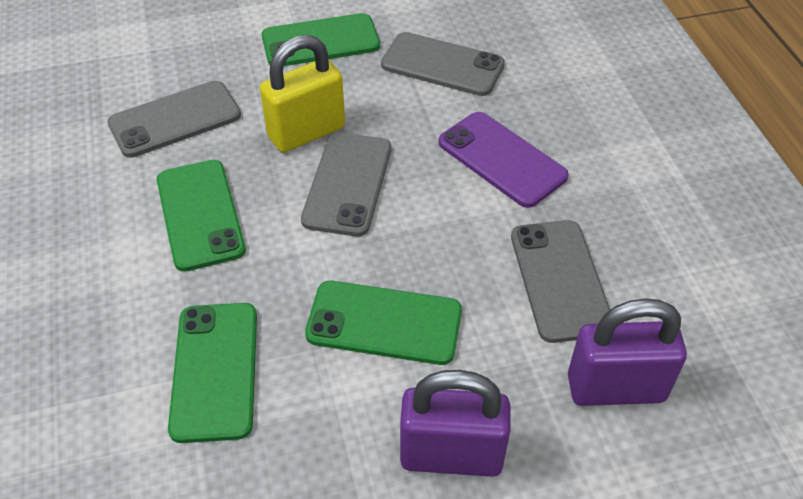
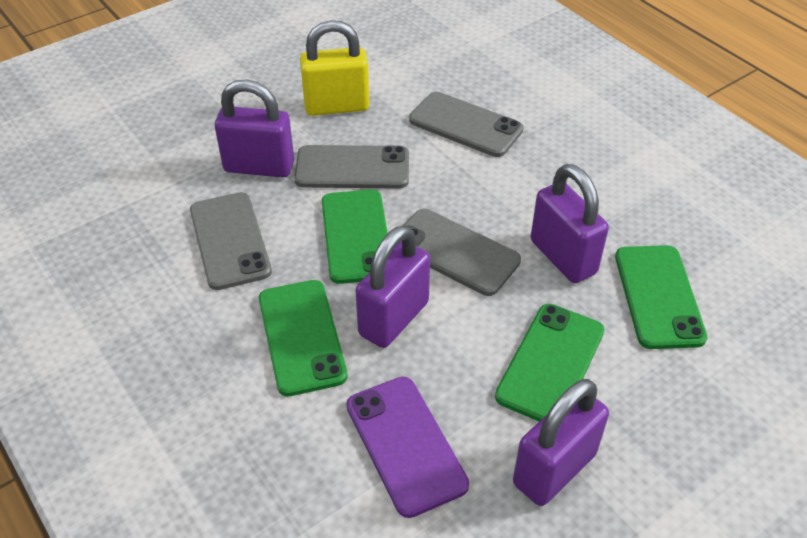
purple padlock: [400,370,510,477] [568,298,687,406] = 2 -> [215,80,294,177] [355,225,430,348] [513,379,609,506] [531,164,609,283] = 4

